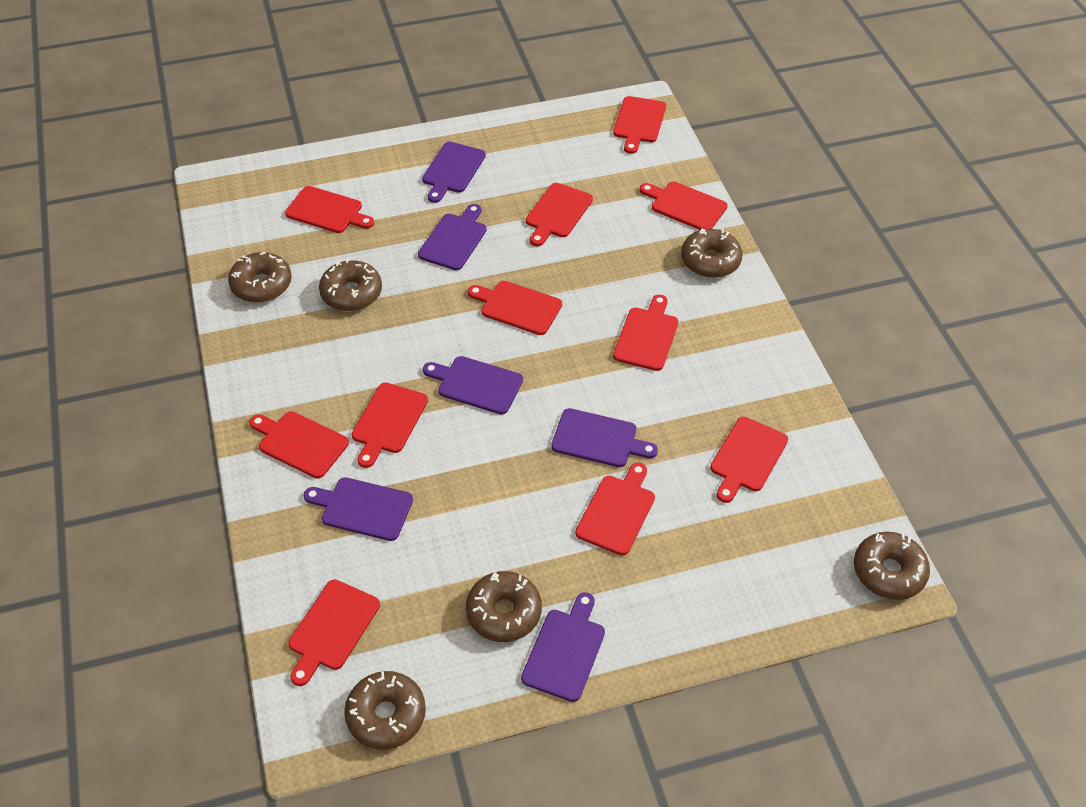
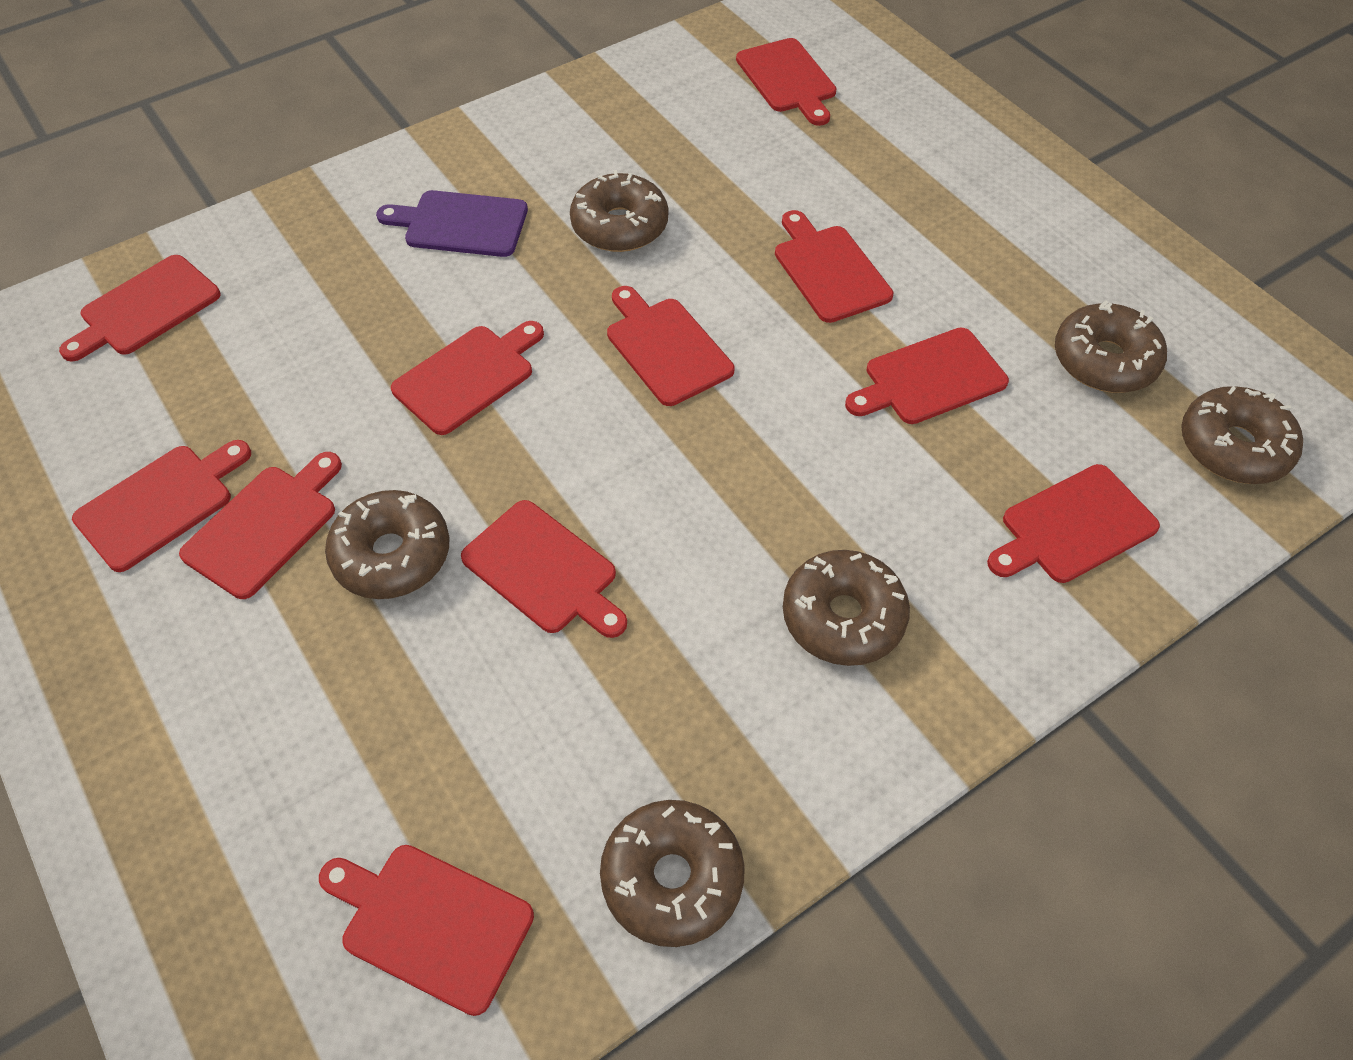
purple cutting board: [303,477,413,541] [418,204,487,270] [422,142,486,203] [423,356,523,414] [521,592,605,702] [551,408,658,467] = 6 -> [376,190,528,257] = 1

